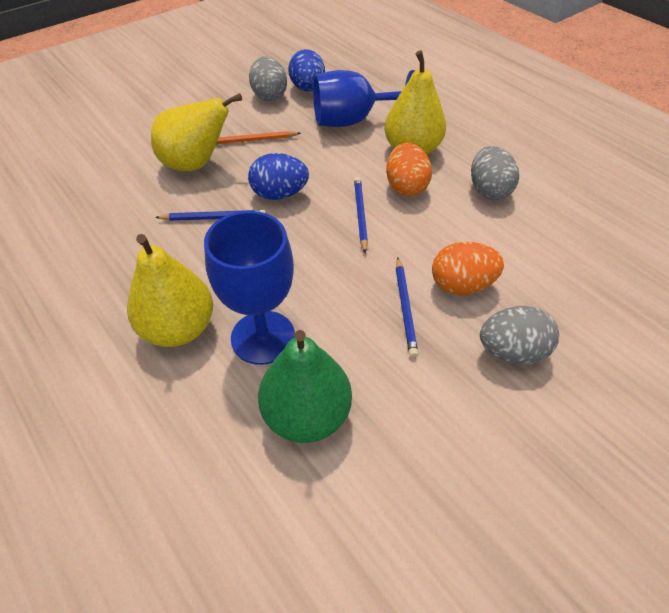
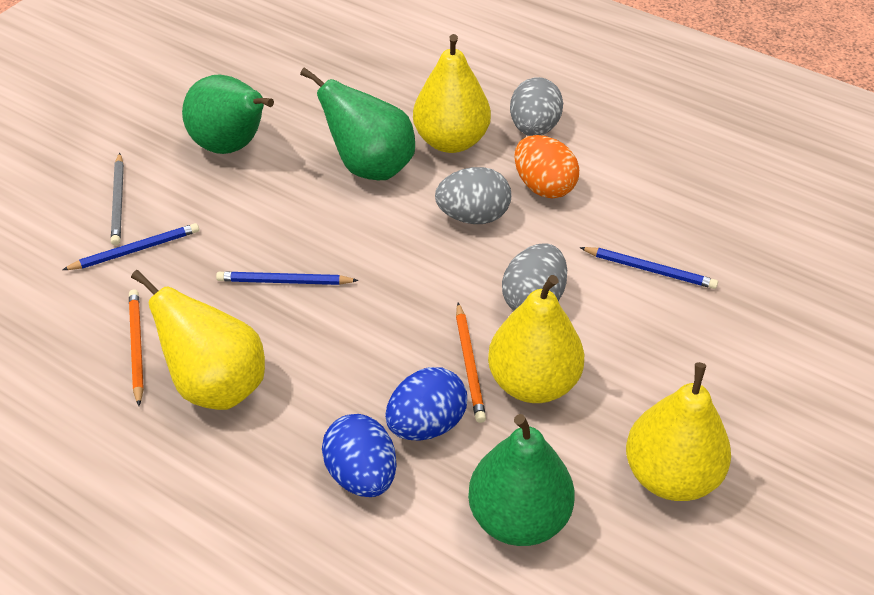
blue goblet: [204,211,295,365] [313,70,415,127] = 2 -> none = 0
green pear: [258,330,352,443] = 1 -> [182,75,274,154] [300,67,415,180] [468,414,575,546] = 3
grey pencil: none = 0 -> [111,153,124,245] = 1
orange egg: [386,143,432,196] [432,242,504,295] = 2 -> [514,135,579,198] = 1
orange pencil: [216,131,301,144] = 1 -> [129,290,144,406] [456,303,486,423] = 2
yellow pear: [127,234,213,347] [151,93,242,171] [384,50,446,154] = 3 -> [131,270,265,410] [413,34,491,153] [488,275,584,403] [626,362,731,501] = 4

